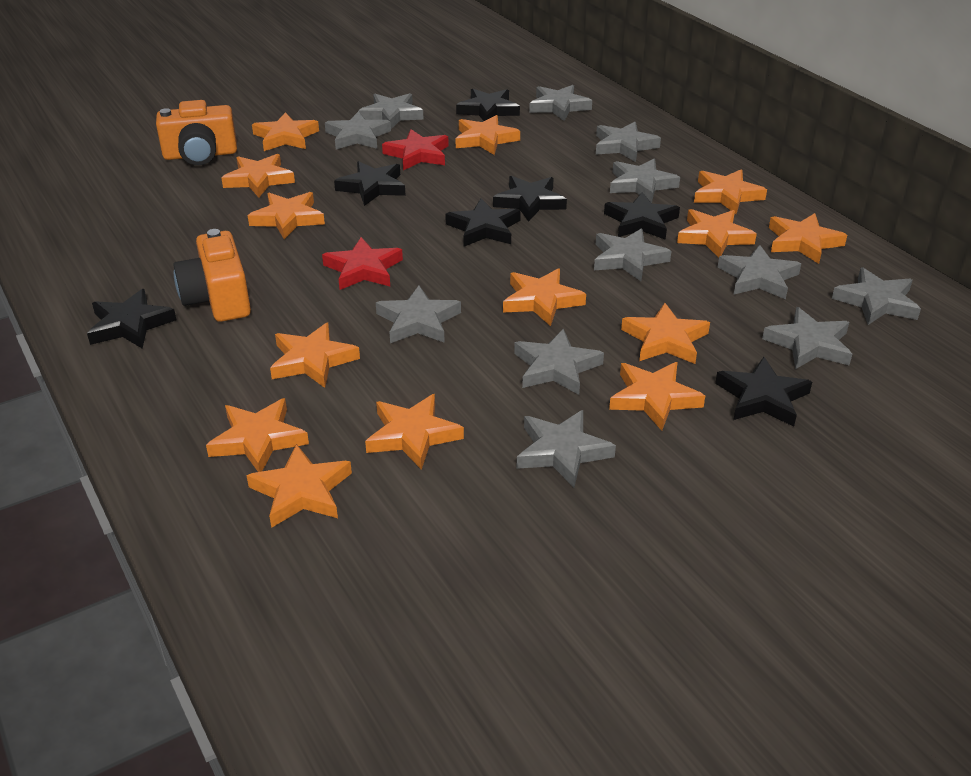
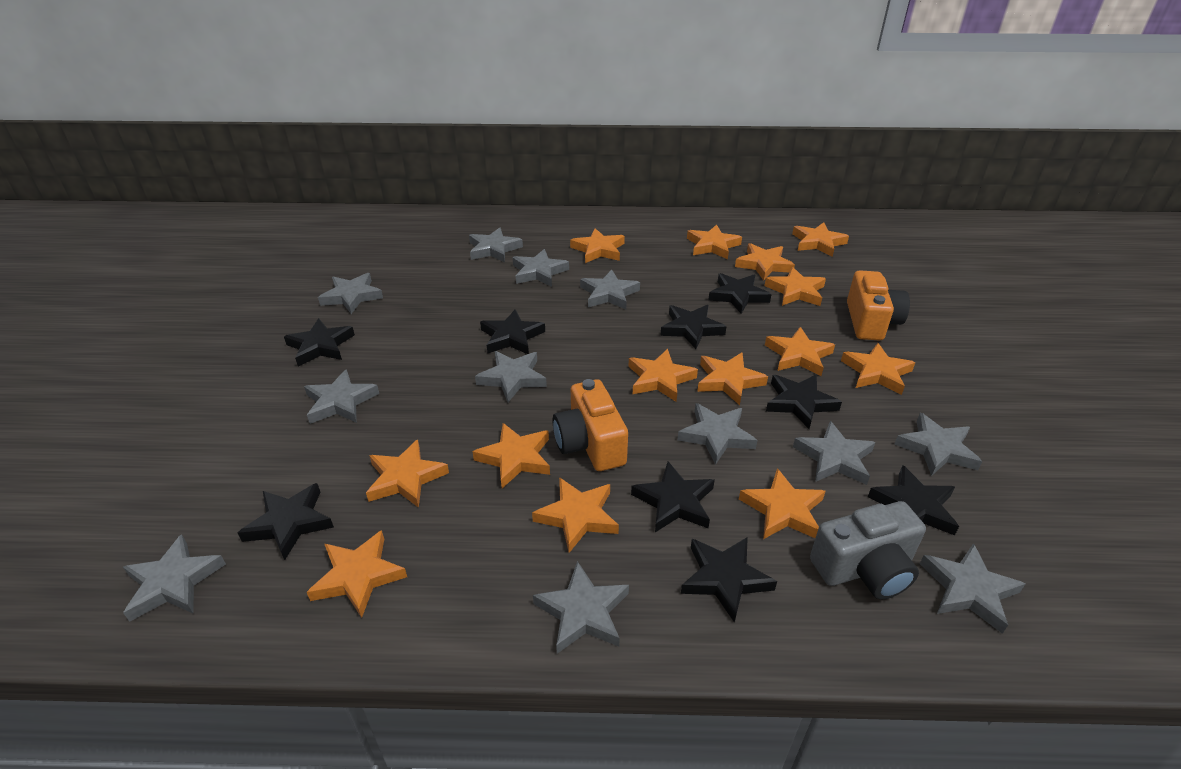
black star: [87,289,176,349] [334,161,406,206] [445,199,521,246] [456,89,520,121] [493,176,567,222] [604,192,680,240] [715,357,812,427] = 7 -> [238,483,334,560] [284,318,355,366] [480,309,545,354] [631,461,715,532] [660,305,727,349] [681,537,777,623] [708,273,772,314] [766,374,842,429] [868,465,959,535] = 9
grey camera: none = 0 -> [810,501,926,599] = 1
red star: [322,237,403,290] [382,129,449,170] = 2 -> none = 0

